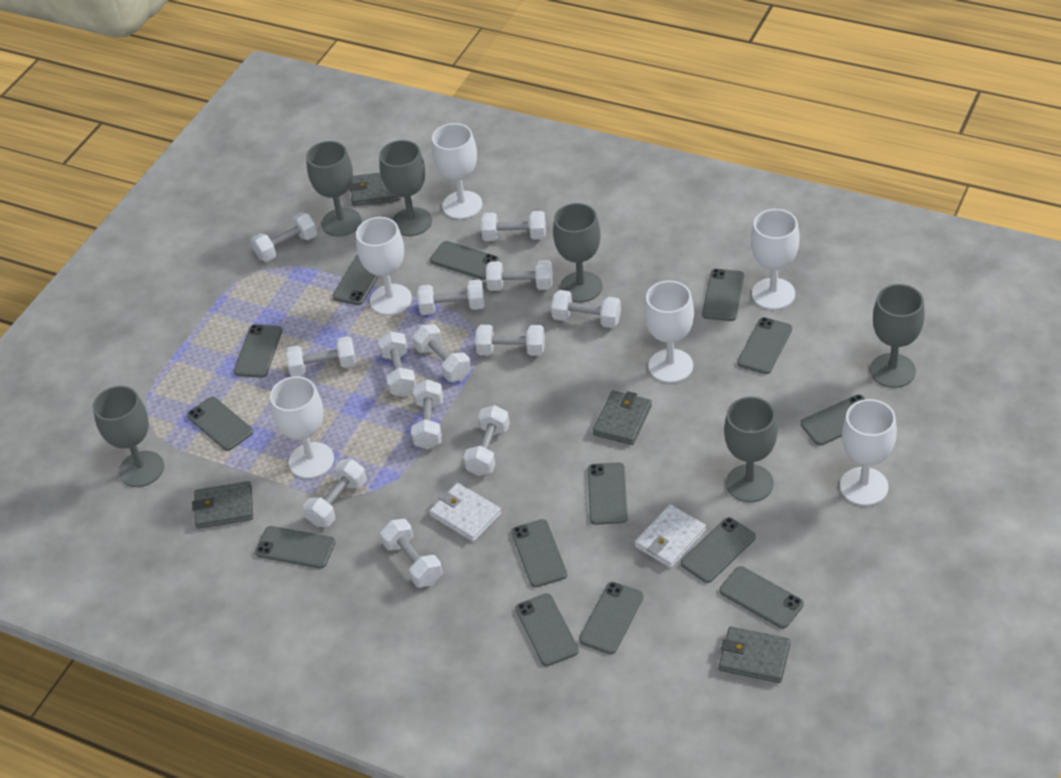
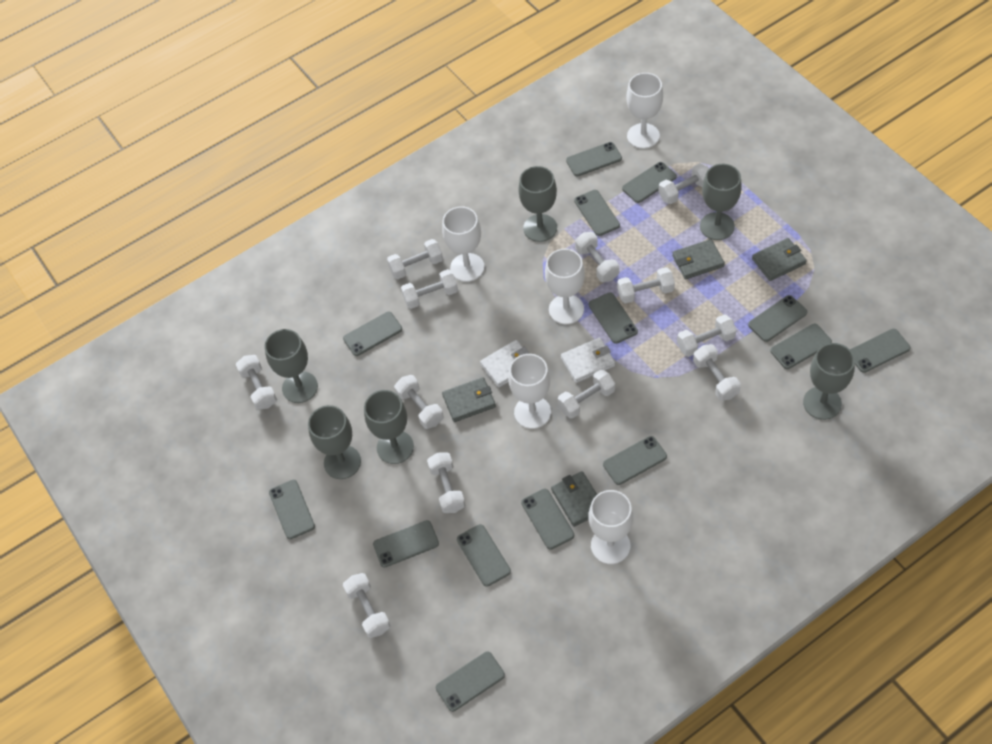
white dumbbell: [251,212,317,262] [286,336,356,377] [303,459,367,527] [378,331,416,397] [380,519,443,587] [411,379,443,449] [412,324,471,382] [417,280,485,315] [463,405,510,476] [475,325,545,356] [481,211,546,241] [486,260,552,291] [551,290,621,328] = 13 -> [236,355,277,410] [343,573,391,638] [387,239,443,279] [394,375,444,429] [401,269,458,309] [427,452,465,513] [558,369,615,419] [575,232,619,282] [617,267,675,304] [658,163,709,204] [677,314,736,357] [693,344,741,401] = 12
white goblet: [270,376,334,479] [356,217,412,315] [432,123,482,219] [644,281,694,383] [751,209,799,310] [840,399,897,506] = 6 -> [442,206,485,282] [508,354,551,429] [545,249,585,324] [588,490,633,564] [626,73,663,149] = 5

